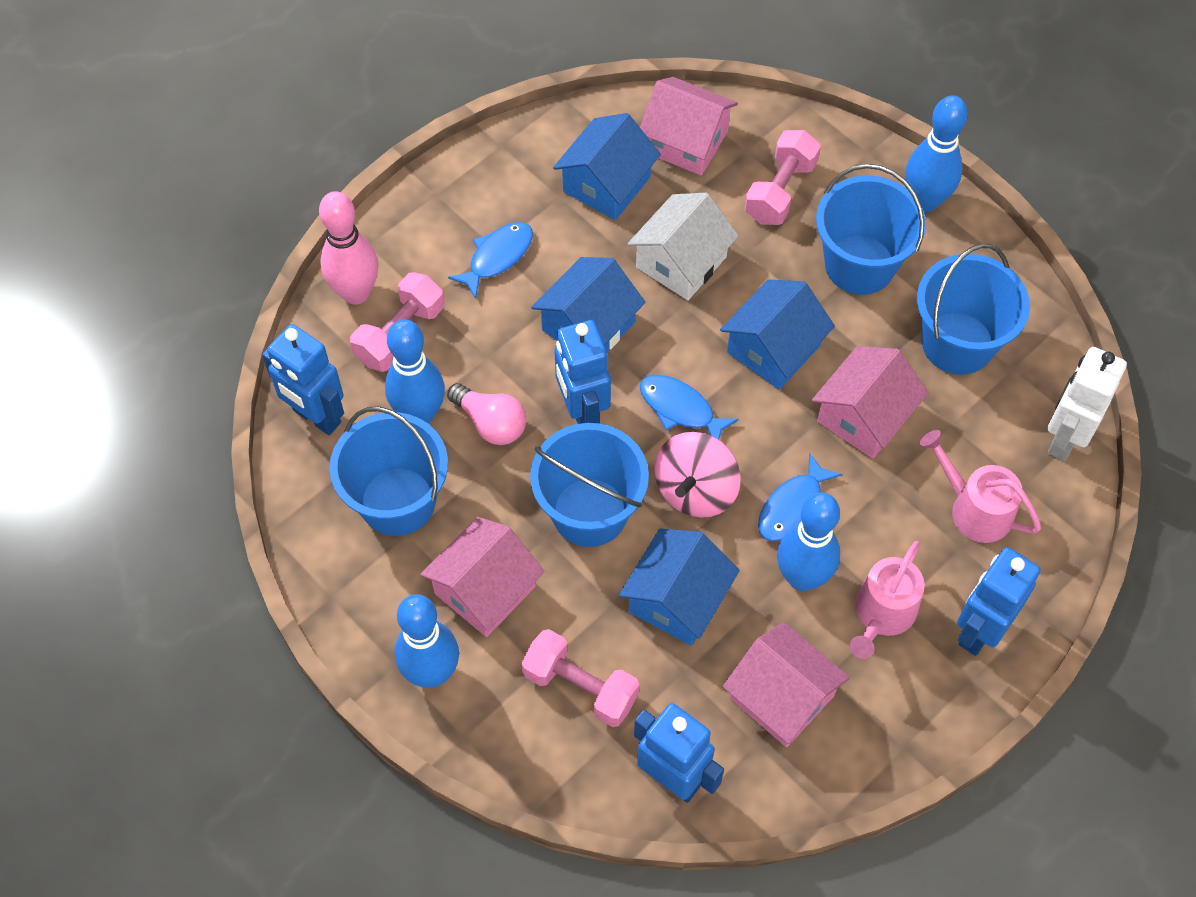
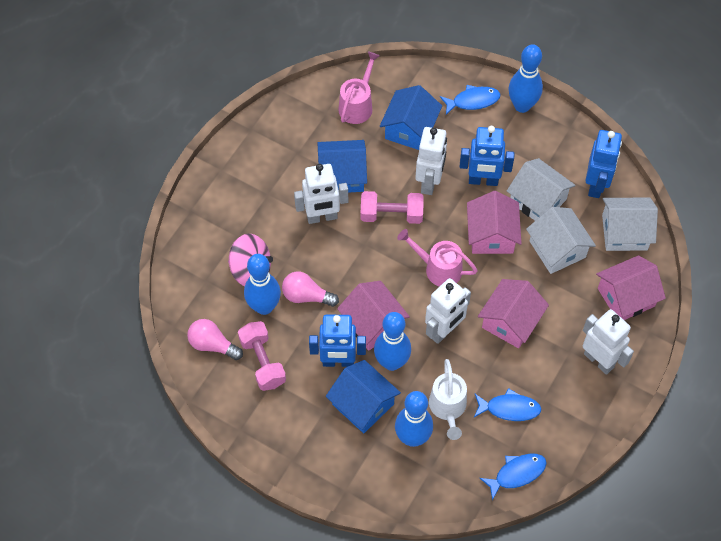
blue bucket: [330,406,448,536] [530,423,649,547] [816,164,926,295] [917,243,1030,375] = 4 -> none = 0
blue house: [531,257,645,352] [553,113,661,220] [619,528,740,646] [720,280,835,390] = 4 -> [318,140,367,193] [326,360,401,433] [380,85,442,150] = 3
blue robot: [262,324,344,435] [554,320,611,424] [634,703,724,803] [957,547,1041,656] = 4 -> [309,315,366,367] [460,126,515,186] [585,130,622,198] = 3
pink bowling pin: [319,191,379,304] = 1 -> none = 0
pink dumbbell: [350,272,445,372] [521,629,640,727] [745,130,821,225] = 3 -> [238,321,286,391] [361,191,424,224] = 2
pink light bulb: [447,383,526,445] = 1 -> [187,319,243,360] [282,271,339,307] = 2
white house: [628,193,739,300] = 1 -> [507,158,575,221] [526,207,596,274] [602,197,658,251] = 3
white robot: [1048,347,1127,461] = 1 -> [294,164,348,224] [415,127,447,195] [425,278,471,344] [583,309,634,375] = 4
white watering can: none = 0 -> [429,359,467,440] = 1

